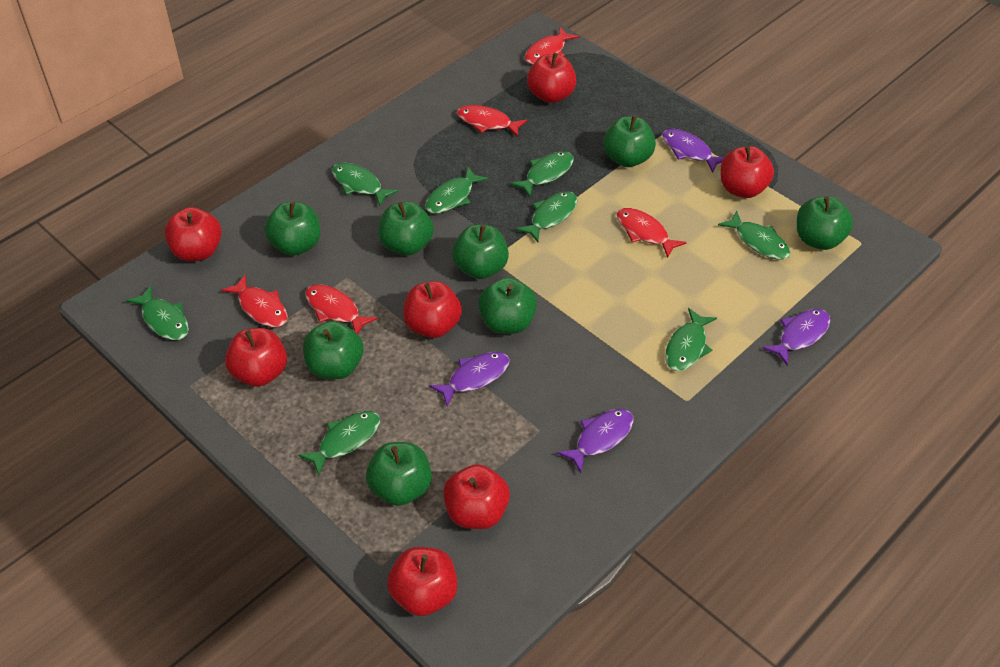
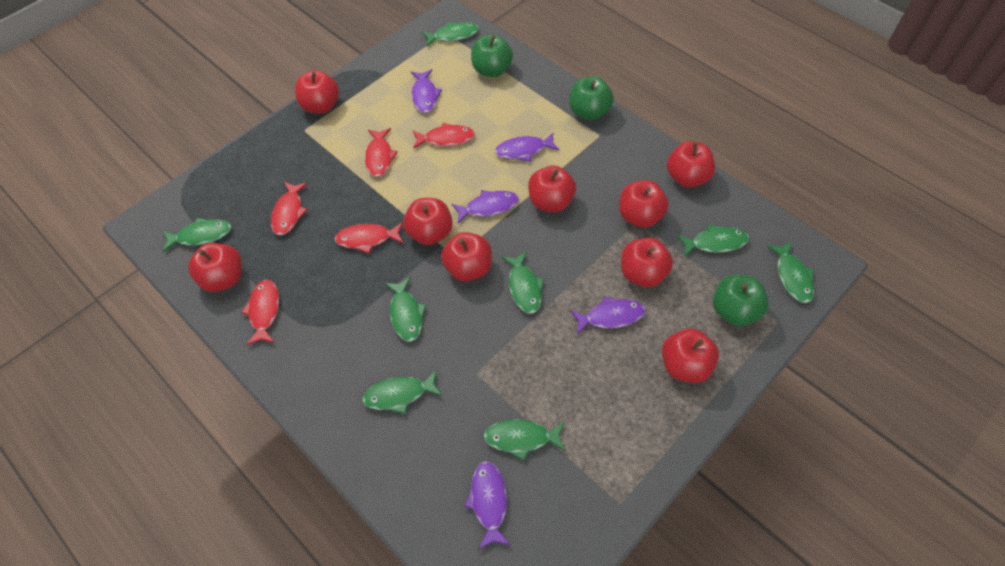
green apple: [264,202,320,256] [303,321,364,379] [366,442,432,506] [378,201,434,255] [452,224,509,279] [478,277,537,334] [603,115,656,167] [797,196,853,250] = 8 -> [471,34,513,77] [570,76,614,120] [713,275,769,326] = 3
purple fish: [429,352,510,407] [557,409,634,473] [662,129,724,173] [762,309,830,365] = 4 -> [411,69,442,113] [451,190,519,223] [464,461,510,550] [495,133,560,162] [570,296,645,335] = 5
red apple: [164,207,222,261] [225,328,287,387] [387,547,457,616] [403,281,462,338] [443,464,510,529] [527,53,576,103] [720,146,774,198] = 7 -> [188,243,242,292] [295,70,339,113] [403,198,453,245] [441,232,492,281] [528,165,576,212] [619,180,669,228] [621,238,673,287] [662,328,719,383] [667,141,715,187] = 9

